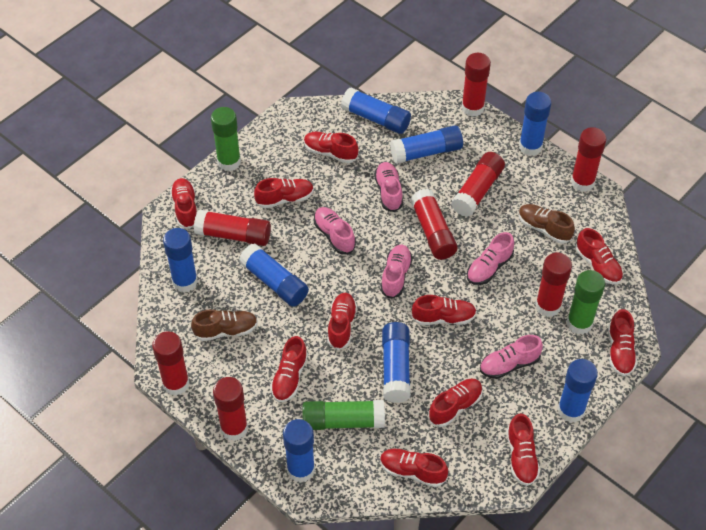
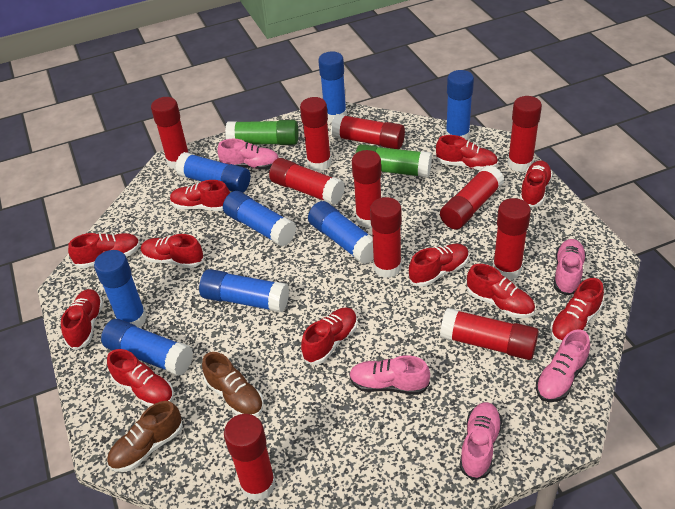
green glue stick: [211,107,241,171] [303,400,385,430] [567,270,605,334] = 3 -> [225,120,298,145] [355,144,432,178] = 2
red glue stick: [152,331,190,396] [194,210,271,246] [213,377,248,441] [410,189,458,260] [451,152,505,217] [461,53,491,117] [535,253,572,317] [571,127,606,192] = 8 -> [151,97,189,169] [224,414,276,501] [269,158,345,205] [300,97,331,171] [331,114,405,149] [352,150,381,228] [370,197,402,278] [440,165,504,229] [440,308,539,360] [493,198,531,280] [508,96,542,172] = 11

